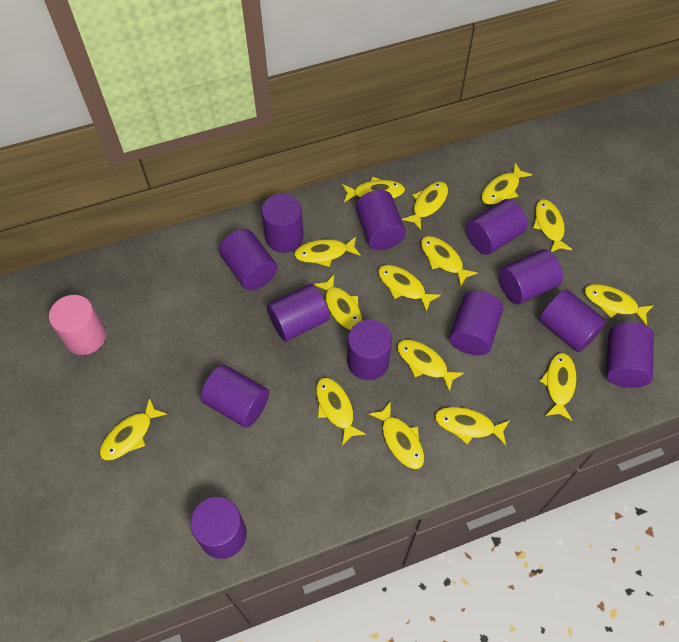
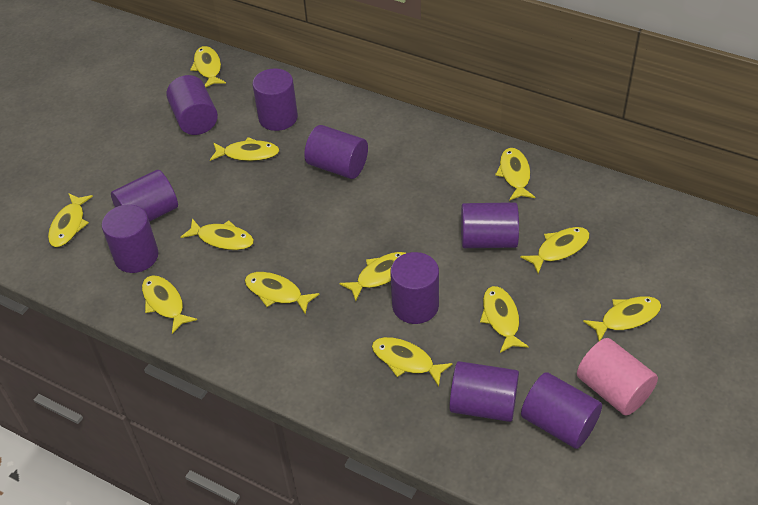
purple cylinder: [190,497,247,559] [201,364,269,428] [219,229,277,290] [261,194,304,253] [267,283,330,342] [347,320,392,380] [356,190,406,250] [449,291,503,355] [466,199,527,255] [499,249,563,305] [539,289,607,353] [606,323,654,388] = 12 -> [102,204,159,273] [111,170,178,222] [166,75,218,135] [252,68,298,131] [304,125,368,179] [390,252,439,324] [449,361,519,422] [461,202,519,248] [521,372,602,449] = 9
yellow fish: [100,398,167,461] [294,236,361,267] [314,275,362,330] [316,377,366,445] [342,177,405,202] [368,401,424,469] [378,265,441,312] [397,340,464,392] [401,182,448,230] [421,236,478,287] [435,407,510,445] [481,163,532,205] [533,199,572,252] [540,353,576,421] [584,284,654,325] = 15 -> [48,193,93,247] [142,275,197,334] [180,219,254,250] [190,46,226,87] [210,137,280,161] [245,272,320,314] [339,252,406,301] [372,337,453,386] [480,286,529,353] [495,148,535,201] [520,227,590,274] [583,296,661,341] = 12

